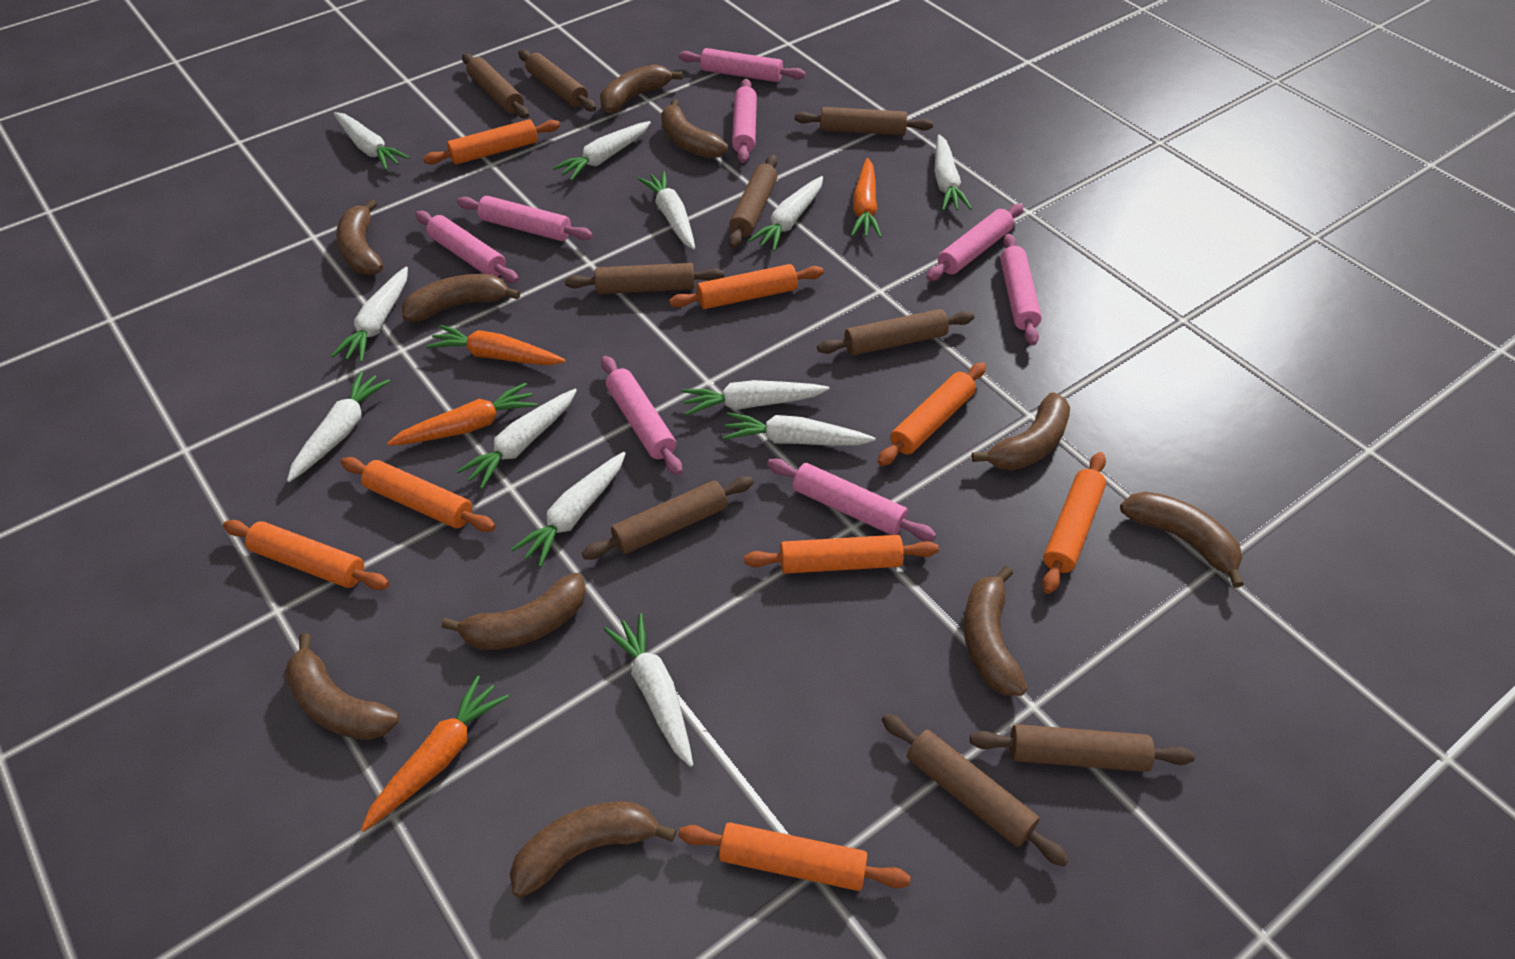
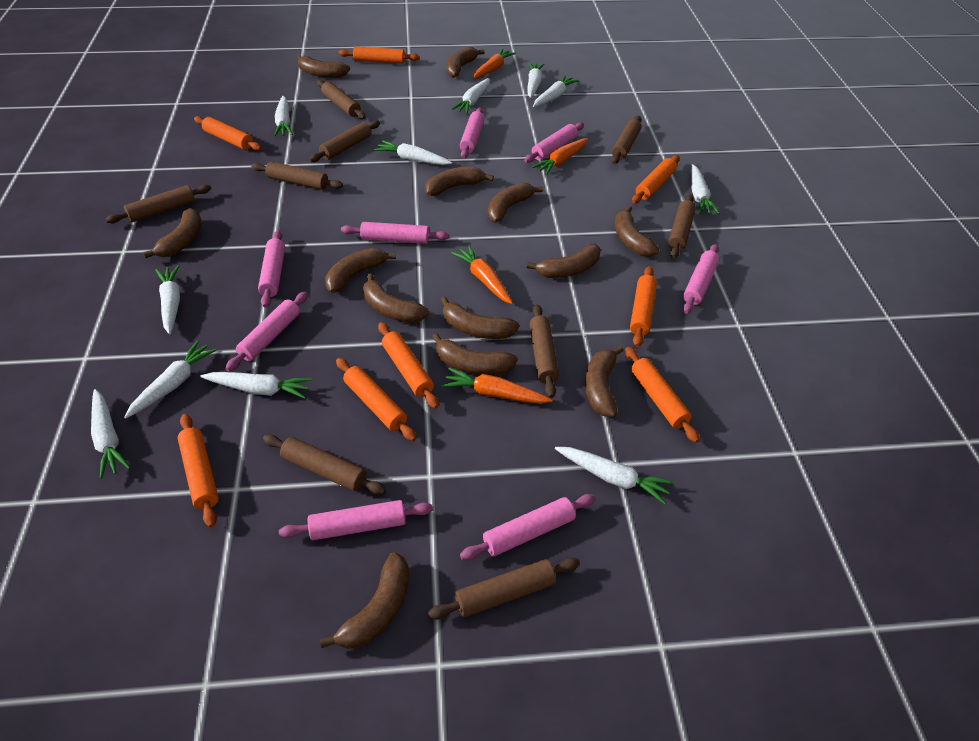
brown banana: [285,633,399,740] [336,199,383,275] [402,274,520,322] [442,573,586,650] [510,801,676,898] [600,64,683,113] [661,99,728,159] [963,566,1027,696] [972,392,1070,470] [1120,491,1244,588] = 10 -> [143,208,201,258] [297,55,350,78] [320,552,409,649] [325,248,396,293] [363,273,429,323] [425,166,494,196] [432,333,518,375] [441,297,519,339] [446,47,485,78] [488,182,543,223] [527,244,601,278] [585,346,624,417] [615,205,659,257] = 13
white carrot: [287,371,390,482] [331,266,408,362] [334,112,410,170] [456,389,577,489] [511,452,626,567] [553,121,651,181] [604,613,693,767] [638,171,695,250] [682,380,829,416] [723,412,876,446] [748,176,823,251] [935,134,972,211] = 12 -> [91,389,131,479] [124,341,217,419] [155,265,180,334] [200,372,312,399] [274,96,293,137] [374,140,452,165] [451,78,490,114] [528,63,545,98] [533,75,579,107] [555,447,674,504] [691,164,720,214] = 11

